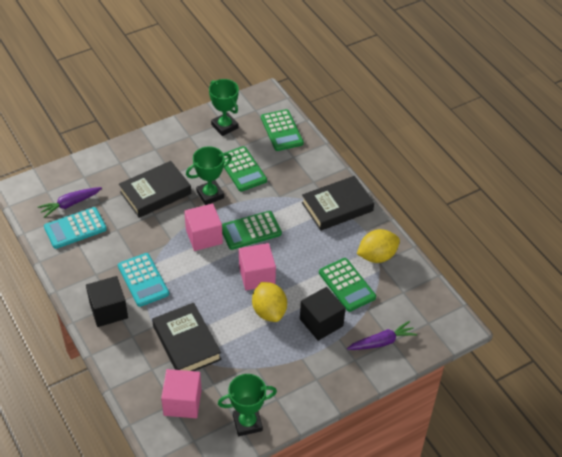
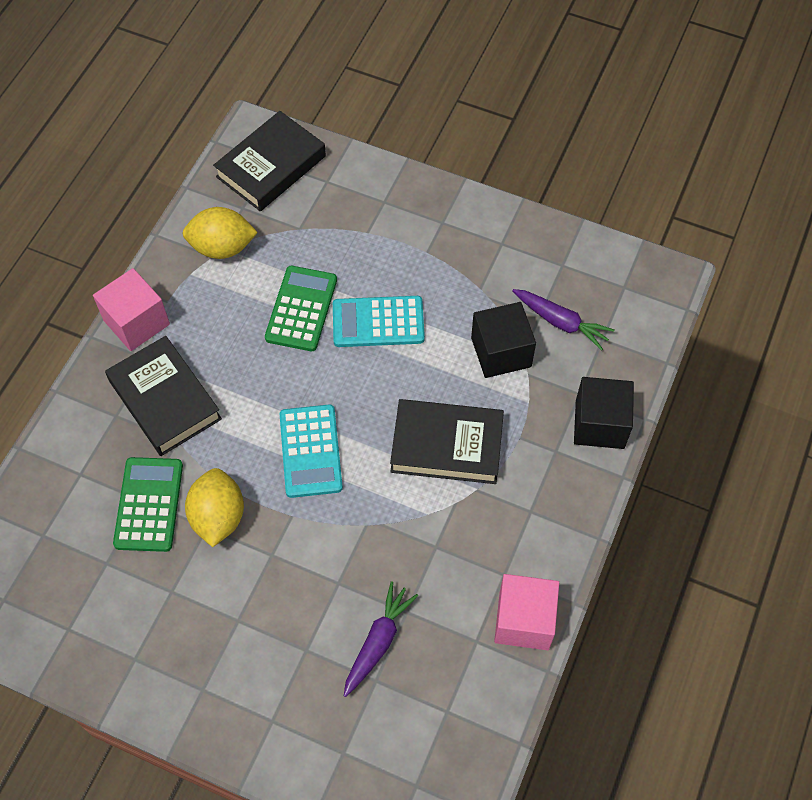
green calculator: [222,211,282,250] [224,146,267,192] [261,109,304,151] [319,258,376,312] = 4 -> [113,457,183,552] [265,266,337,351] = 2
green trophy: [186,146,232,205] [209,79,239,136] [218,374,277,436] = 3 -> none = 0
pink cube: [161,369,202,418] [184,203,223,251] [239,243,276,290] = 3 -> [93,268,170,351] [494,574,559,650] = 2

